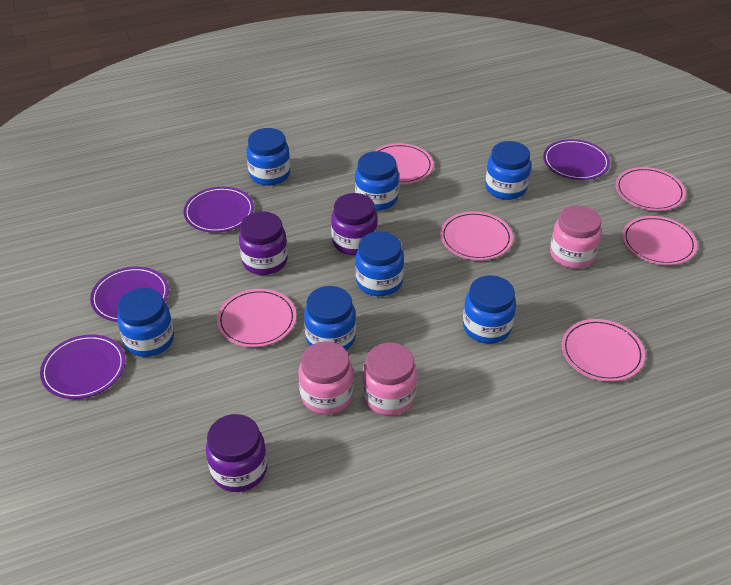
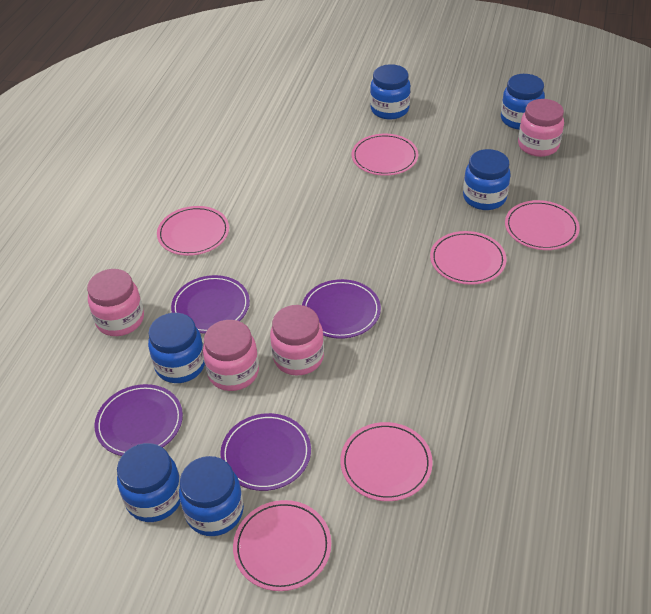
blue jar: [117,288,174,357] [247,128,290,186] [304,286,356,350] [355,151,399,211] [356,231,404,296] [463,275,516,344] [485,141,531,200] = 7 -> [117,443,180,522] [148,313,205,383] [179,456,244,536] [370,64,410,119] [463,149,511,210] [501,74,545,130] = 6
pink jar: [298,341,354,414] [362,343,417,415] [550,205,601,269] = 3 -> [87,269,144,336] [203,320,259,391] [270,305,324,375] [518,99,564,157] = 4
purple jar: [206,414,267,492] [239,212,288,275] [331,193,378,255] = 3 -> none = 0

